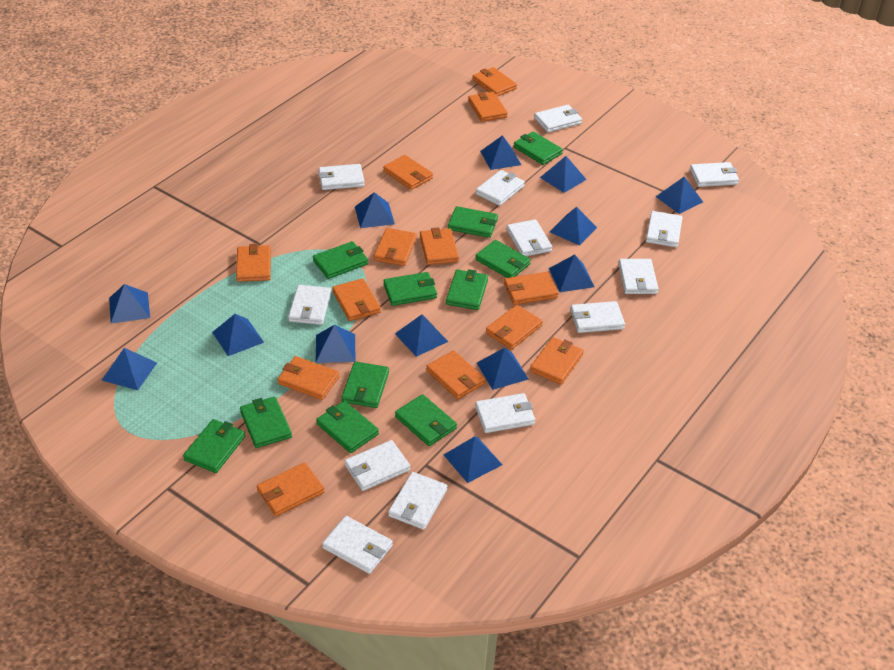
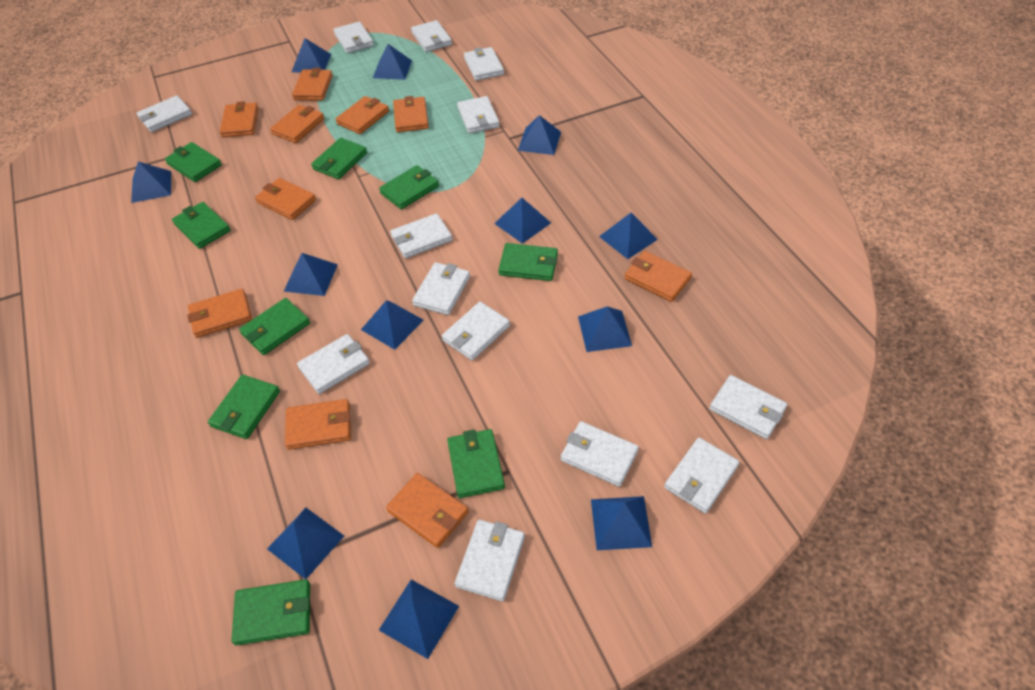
blue pyramid: [102,348,157,390] [109,284,150,324] [212,314,264,356] [316,325,355,363] [355,192,395,228] [395,314,448,357] [444,436,502,483] [477,348,529,390] [480,135,521,170] [540,156,587,193] [549,254,595,292] [550,207,597,246] [655,177,703,214] = 13 -> [131,161,171,203] [267,508,344,579] [284,253,338,296] [292,38,331,73] [361,300,424,350] [373,44,412,80] [379,579,459,659] [494,198,551,244] [518,115,561,155] [578,306,632,352] [591,496,652,550] [599,212,658,259] = 12
green wallet: [183,419,245,473] [240,397,292,448] [313,241,368,279] [316,401,379,453] [341,361,389,408] [383,272,437,306] [395,394,457,446] [446,269,488,310] [448,206,498,238] [475,240,531,278] [513,132,563,165] = 11 -> [165,142,222,182] [172,202,231,249] [208,375,280,439] [231,579,310,646] [239,298,310,355] [311,138,367,179] [379,165,439,209] [447,429,505,498] [498,243,558,281] = 9
orange wallet: [236,244,271,282] [257,462,325,516] [277,356,339,400] [332,278,381,321] [374,228,417,266] [383,155,433,190] [420,227,459,265] [426,350,486,399] [468,92,508,122] [473,67,517,97] [486,305,543,349] [504,272,558,305] [530,337,584,385] = 13 -> [187,289,252,338] [220,101,259,137] [255,178,316,220] [270,105,324,143] [285,399,351,450] [292,68,333,101] [336,96,389,134] [386,473,469,548] [393,96,429,132] [624,251,692,302] = 10

